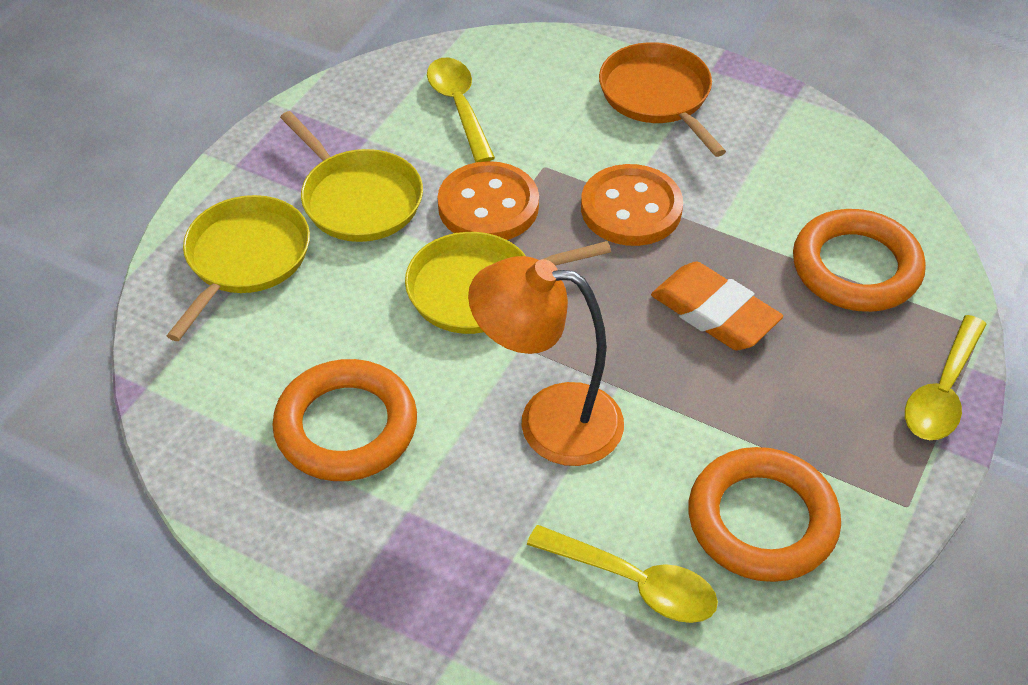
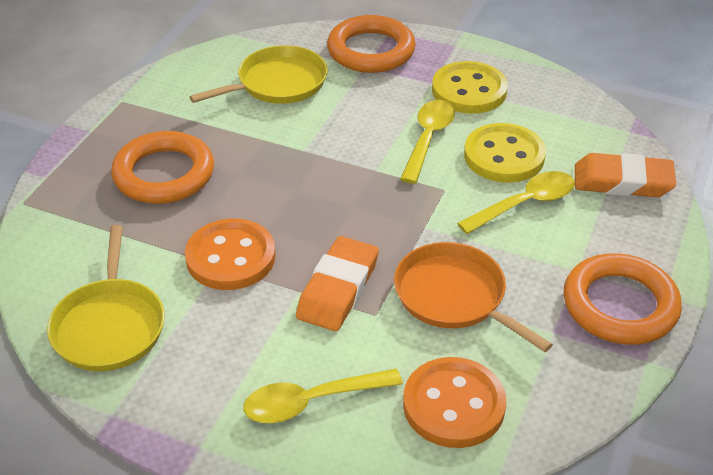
orange eraser: [651,262,783,350] = 1 -> [296,236,379,331] [575,153,676,197] = 2
orange lamp: [468,256,624,466] = 1 -> none = 0
yellow button: none = 0 -> [432,61,508,114] [464,123,546,183] = 2
yellow pan: [167,195,310,341] [280,111,423,242] [405,232,611,334] = 3 -> [47,225,165,371] [189,45,328,104] = 2

